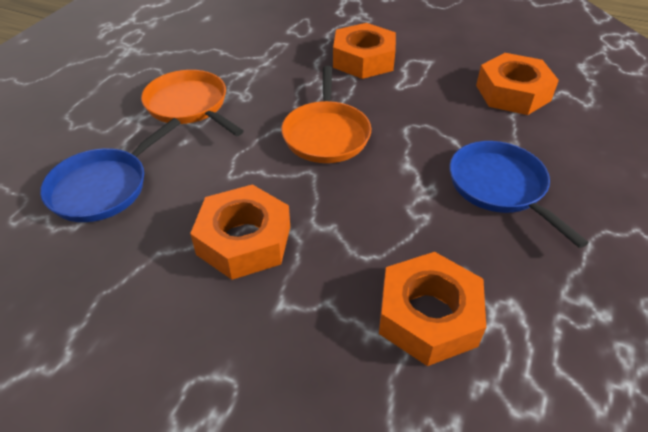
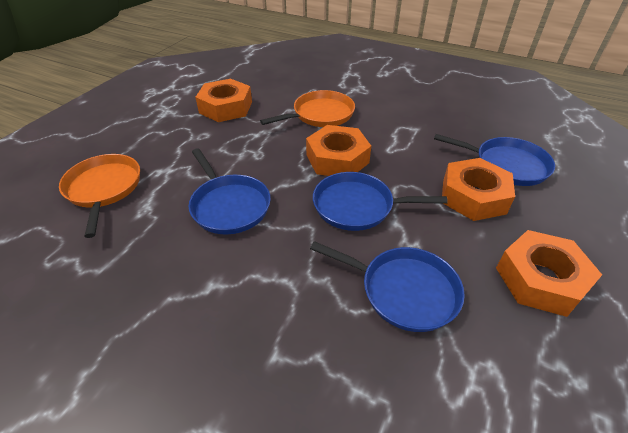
blue pan: [40,118,180,222] [449,141,589,248] = 2 -> [188,148,271,234] [310,241,465,332] [313,172,448,231] [434,134,555,186] = 4

